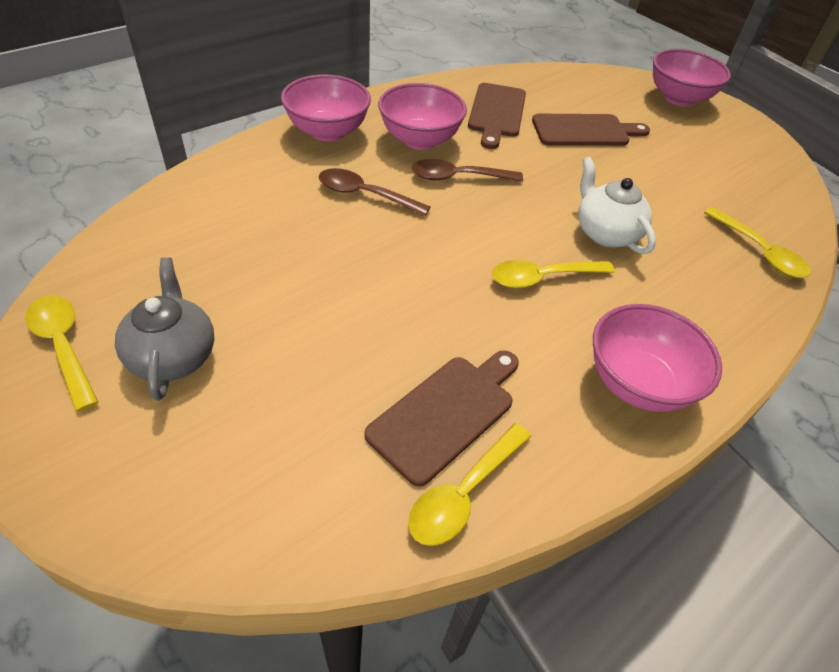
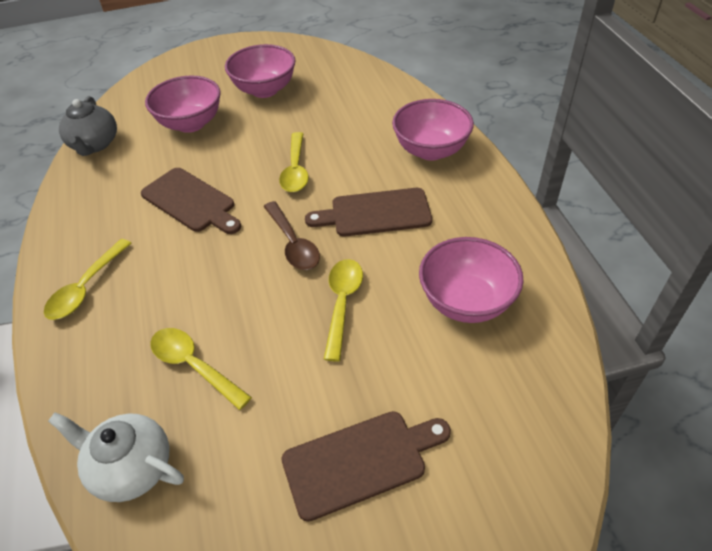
brown spoon: [318,168,430,216] [412,159,523,182] = 2 -> [263,201,320,270] = 1

